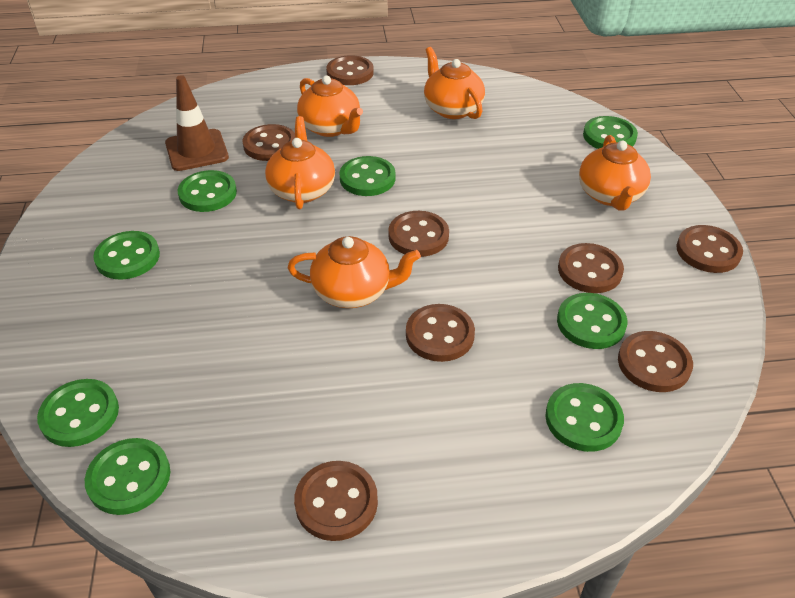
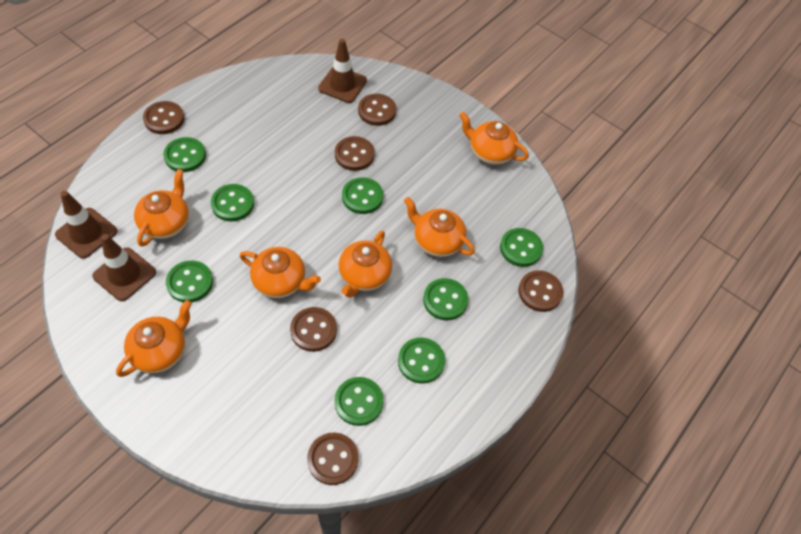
brown button: [242,124,295,161] [294,461,378,541] [326,55,374,85] [388,211,449,257] [406,304,475,362] [558,243,624,293] [618,331,693,392] [676,225,743,273] = 8 -> [143,101,184,134] [290,307,337,352] [307,433,359,485] [335,136,375,171] [358,94,396,126] [518,270,563,312] = 6
brown traffic cone: [165,75,229,171] = 1 -> [55,191,117,259] [92,234,156,301] [318,39,367,103] = 3
orange teapot: [265,116,335,209] [288,236,421,308] [297,75,363,137] [424,47,485,119] [579,135,651,211] = 5 -> [116,300,192,377] [134,169,189,247] [240,247,321,298] [338,231,392,298] [404,197,475,257] [459,112,529,165] = 6

